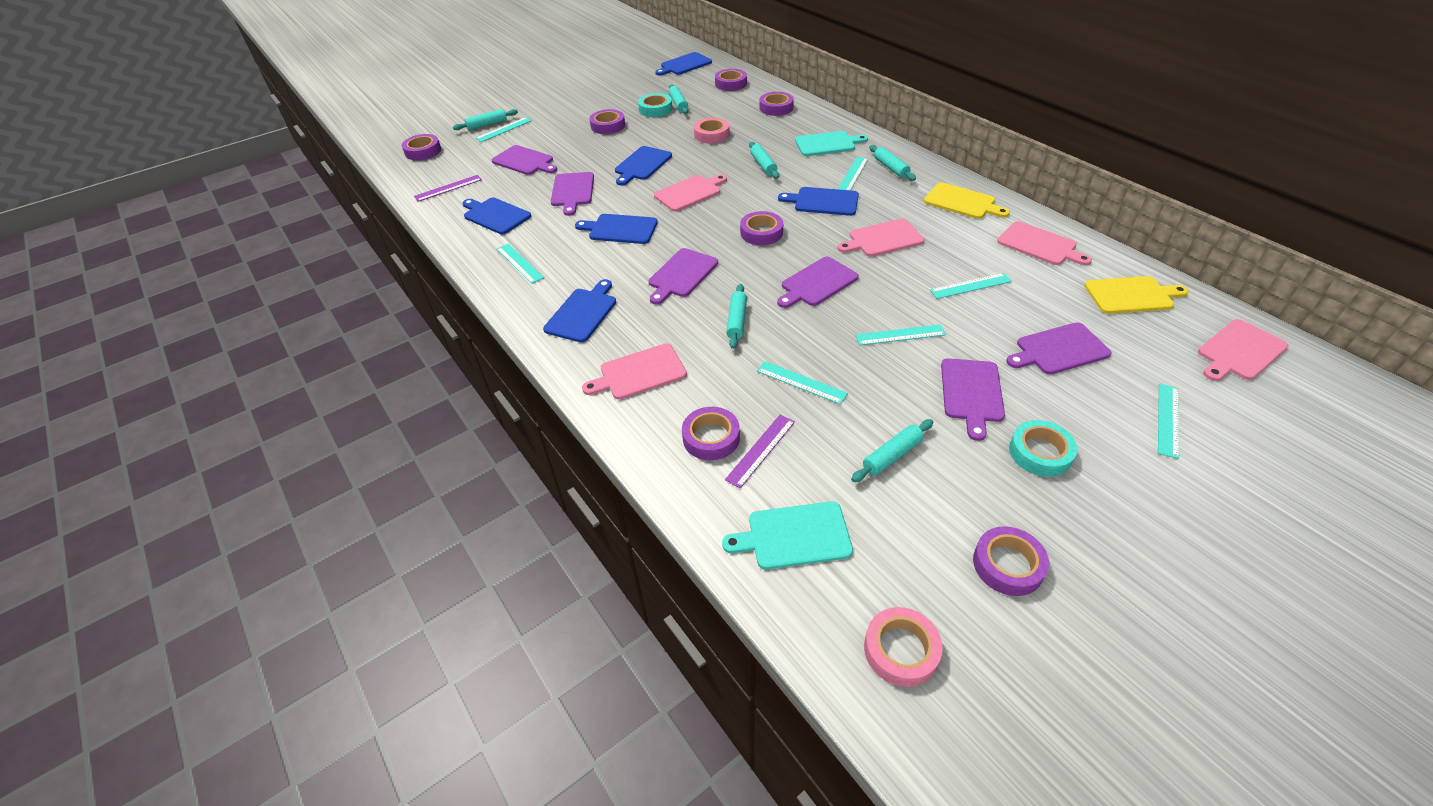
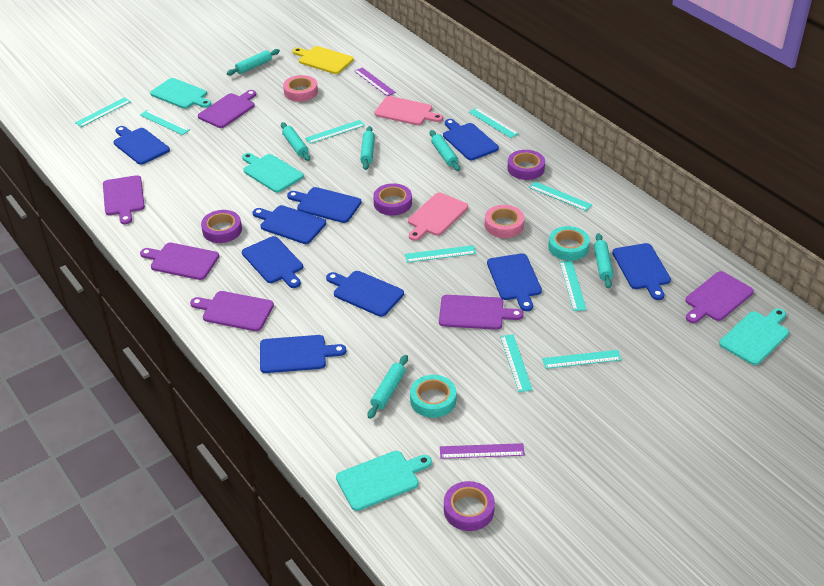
blue cutting board: [462,198,531,234] [543,279,616,342] [575,214,658,244] [615,146,672,186] [655,52,712,75] [778,187,859,216] = 6 -> [113,126,170,165] [242,236,303,288] [253,205,326,244] [260,335,346,373] [287,187,362,223] [326,271,404,317] [443,119,499,160] [487,253,542,311] [612,243,671,300] = 9
pink cutting board: [582,343,687,400] [654,174,727,212] [838,219,924,257] [997,221,1092,265] [1198,319,1288,381] = 5 -> [375,96,443,125] [408,192,468,241] = 2
purple tape: [402,134,441,160] [589,109,625,134] [682,407,740,460] [715,69,747,91] [740,211,783,245] [760,92,794,116] [973,526,1049,596] = 7 -> [201,210,242,243] [373,183,412,216] [444,481,495,531] [507,150,545,180] = 4
turquoise cutting board: [722,501,853,570] [795,131,868,156] = 2 -> [150,78,211,109] [242,153,304,193] [336,451,432,511] [719,308,789,365] = 4
turquoise ruler: [475,117,532,142] [497,244,544,284] [757,361,848,404] [838,157,868,190] [855,324,946,345] [930,273,1012,299] [1158,383,1179,459] = 7 -> [75,97,131,127] [140,110,190,135] [305,120,365,144] [405,245,476,263] [469,108,519,138] [500,334,533,392] [529,181,592,211] [542,350,622,369] [560,261,587,311] = 9
yellow cutting board: [924,182,1010,219] [1084,276,1188,314] = 2 -> [293,46,354,74] = 1

